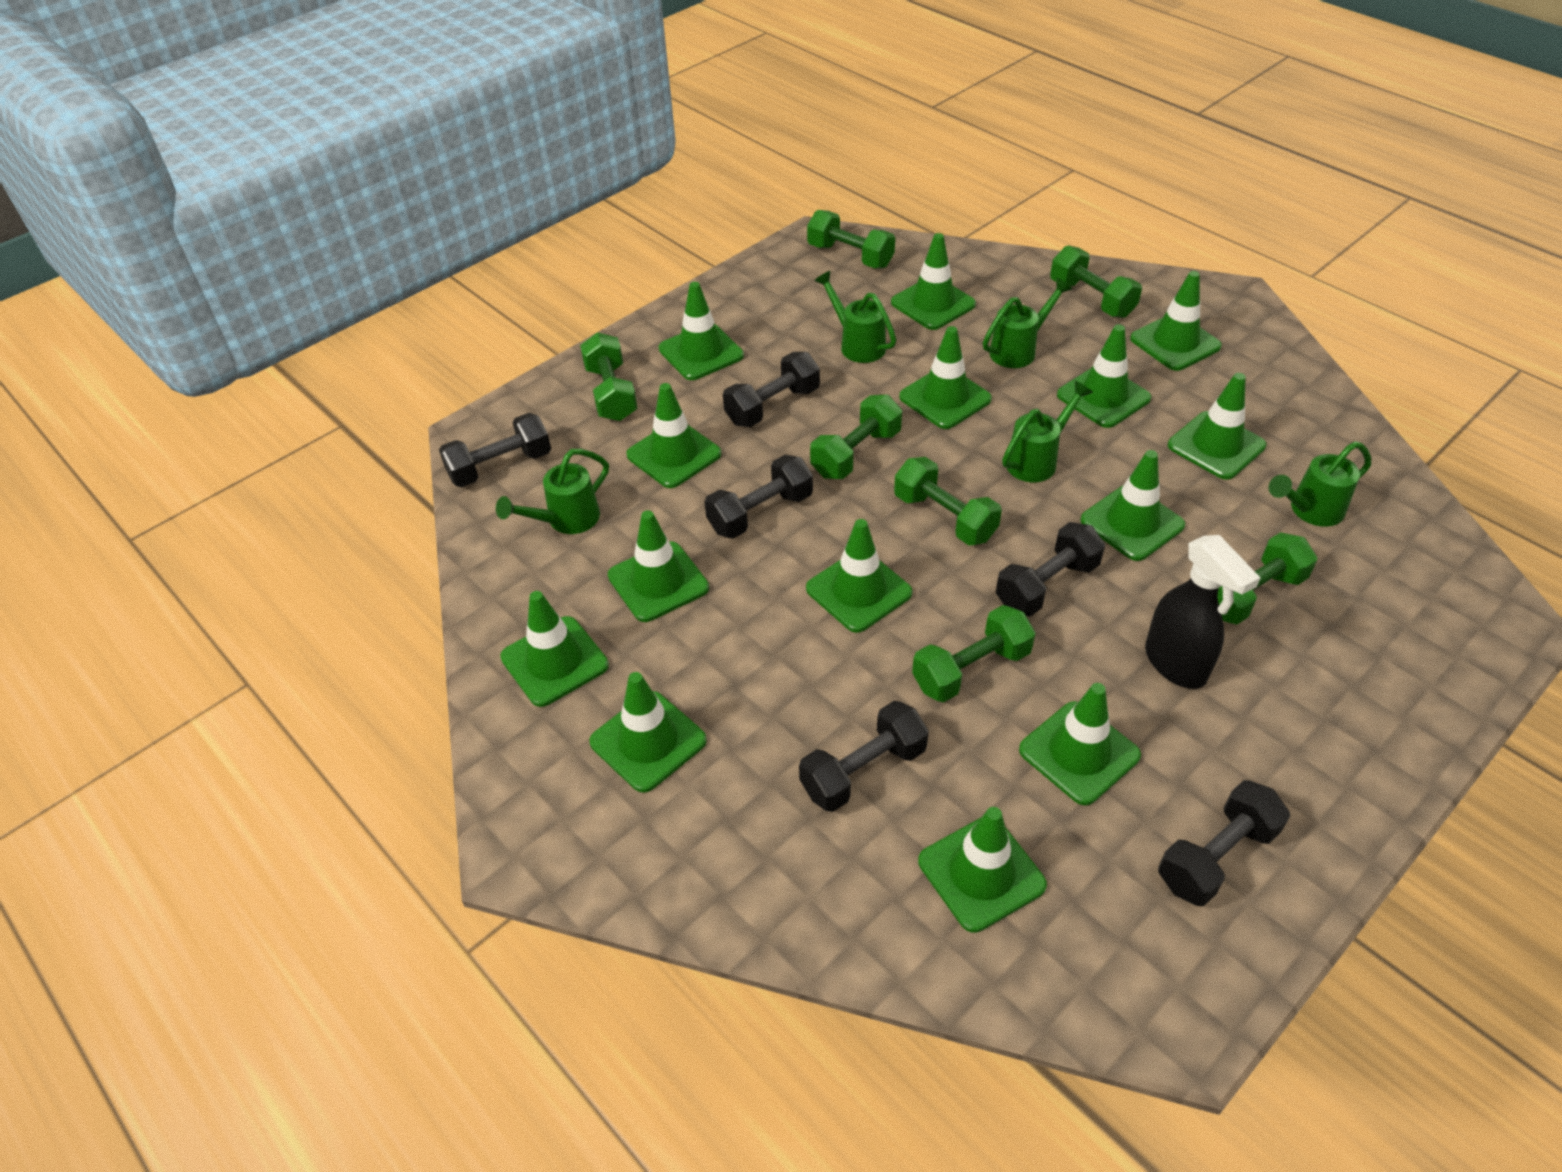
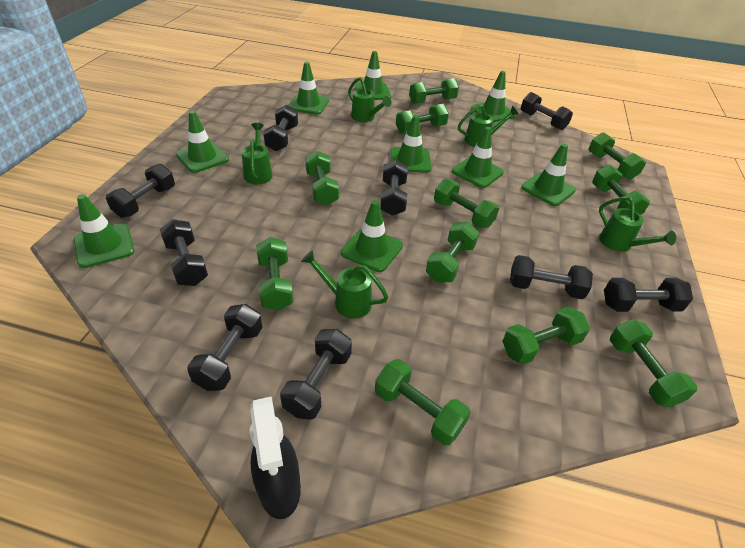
black dumbbell: [439,413,551,487] [705,455,813,539] [723,352,820,427] [799,701,929,812] [996,522,1105,616] [1158,780,1290,906] = 6 -> [106,163,175,218] [160,219,208,286] [187,304,263,391] [263,105,298,151] [280,329,352,420] [380,160,408,216] [510,255,593,299] [520,92,573,130] [604,278,693,312] = 9
green dumbbell: [580,332,637,421] [807,210,895,268] [810,395,902,479] [894,457,1002,545] [912,605,1036,702] [1050,245,1142,318] [1218,532,1317,624] = 7 -> [256,237,293,311] [305,151,339,205] [375,359,471,445] [396,104,449,134] [409,78,459,104] [426,222,479,282] [434,179,499,228] [502,307,590,365] [589,132,646,179] [592,165,650,215] [610,319,697,407] = 11
green traffic cone: [500,591,609,707] [589,672,707,793] [608,510,709,622] [626,383,721,488] [659,282,744,380] [806,519,912,633] [891,233,976,330] [899,326,992,429] [918,807,1047,933] [1019,683,1141,805] [1057,324,1151,428] [1080,450,1185,561] [1130,271,1222,371] [1168,373,1266,480] = 14 -> [74,194,134,268] [176,111,229,173] [288,62,329,115] [341,200,403,272] [355,51,391,100] [390,115,431,173] [452,127,504,188] [471,71,516,122] [521,144,576,206] = 9

